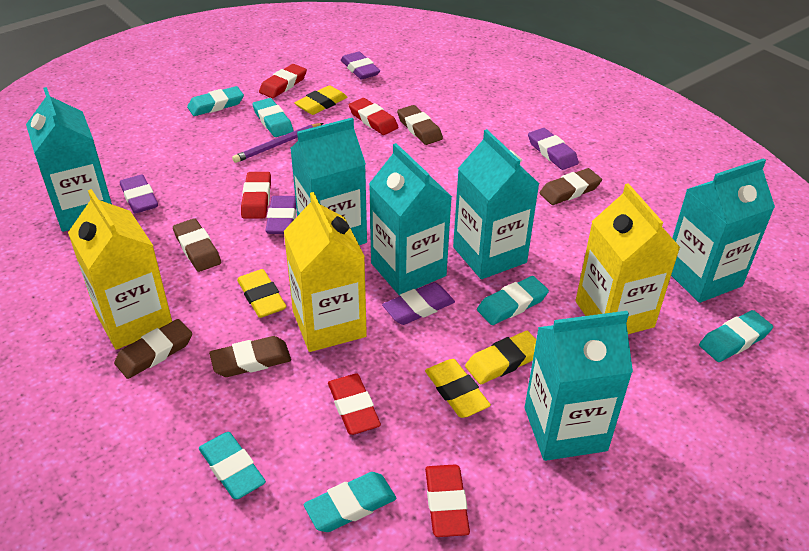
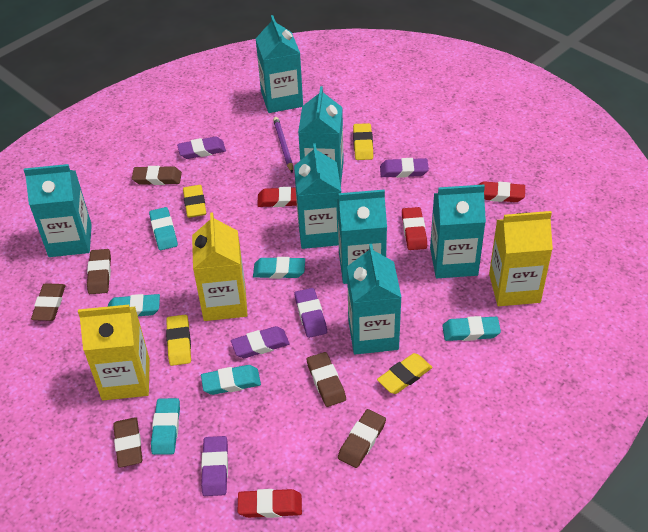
brown eraser: [114,319,192,379] [173,218,221,272] [209,336,291,377] [397,105,443,145] [539,168,602,205] = 5 -> [31,283,66,321] [87,249,111,294] [113,417,143,468] [132,166,182,185] [307,352,346,407] [338,409,386,468] = 6
red eraser: [241,172,271,219] [259,64,307,98] [328,373,381,435] [349,98,399,135] [425,464,470,537] = 5 -> [238,489,302,518] [257,187,297,207] [402,207,427,250] [478,181,525,202] = 4
turquoise carton: [26,87,112,232] [290,118,367,245] [369,143,452,296] [453,129,539,279] [525,311,633,461] [671,158,775,303] = 6 -> [24,164,92,257] [255,15,303,113] [294,143,341,249] [298,86,344,185] [337,190,387,284] [347,244,402,355] [430,185,486,278] = 7

